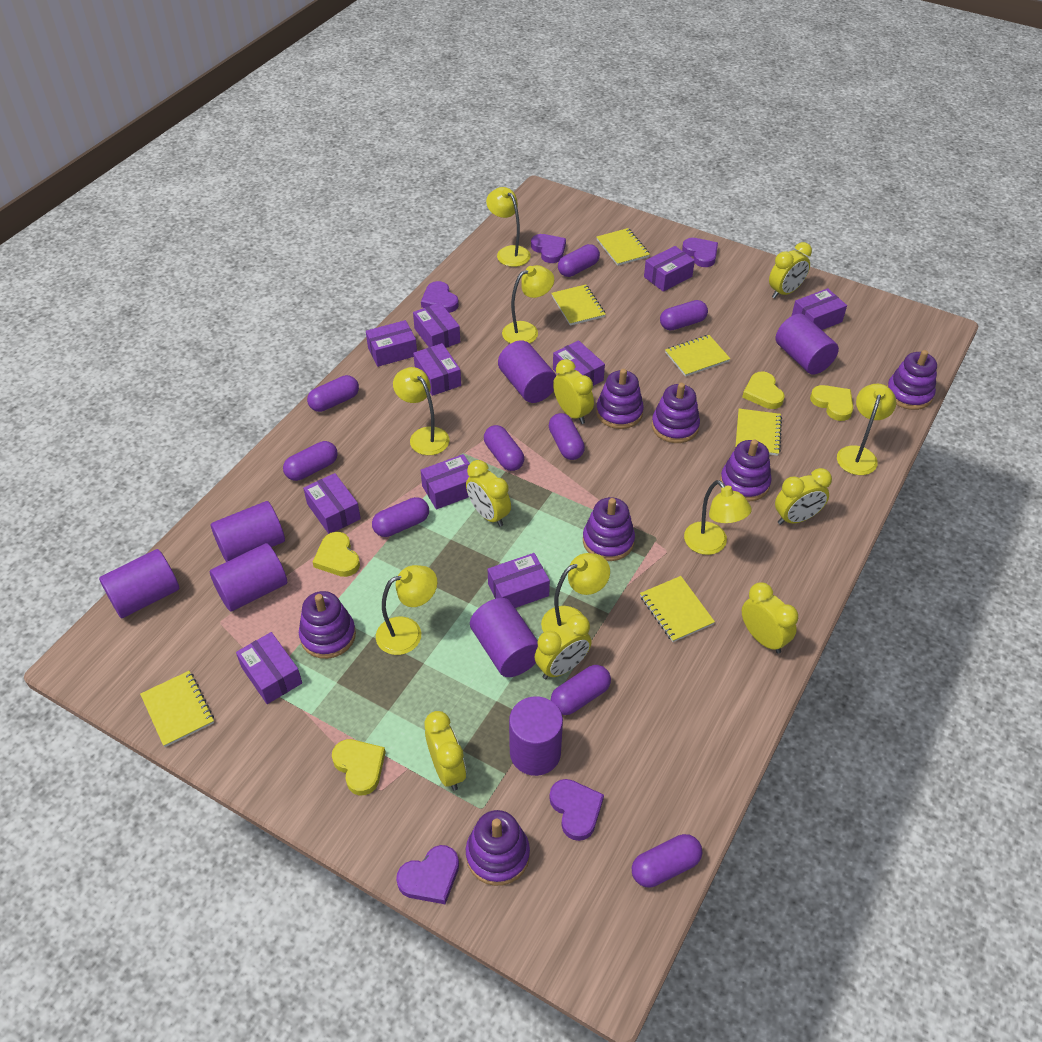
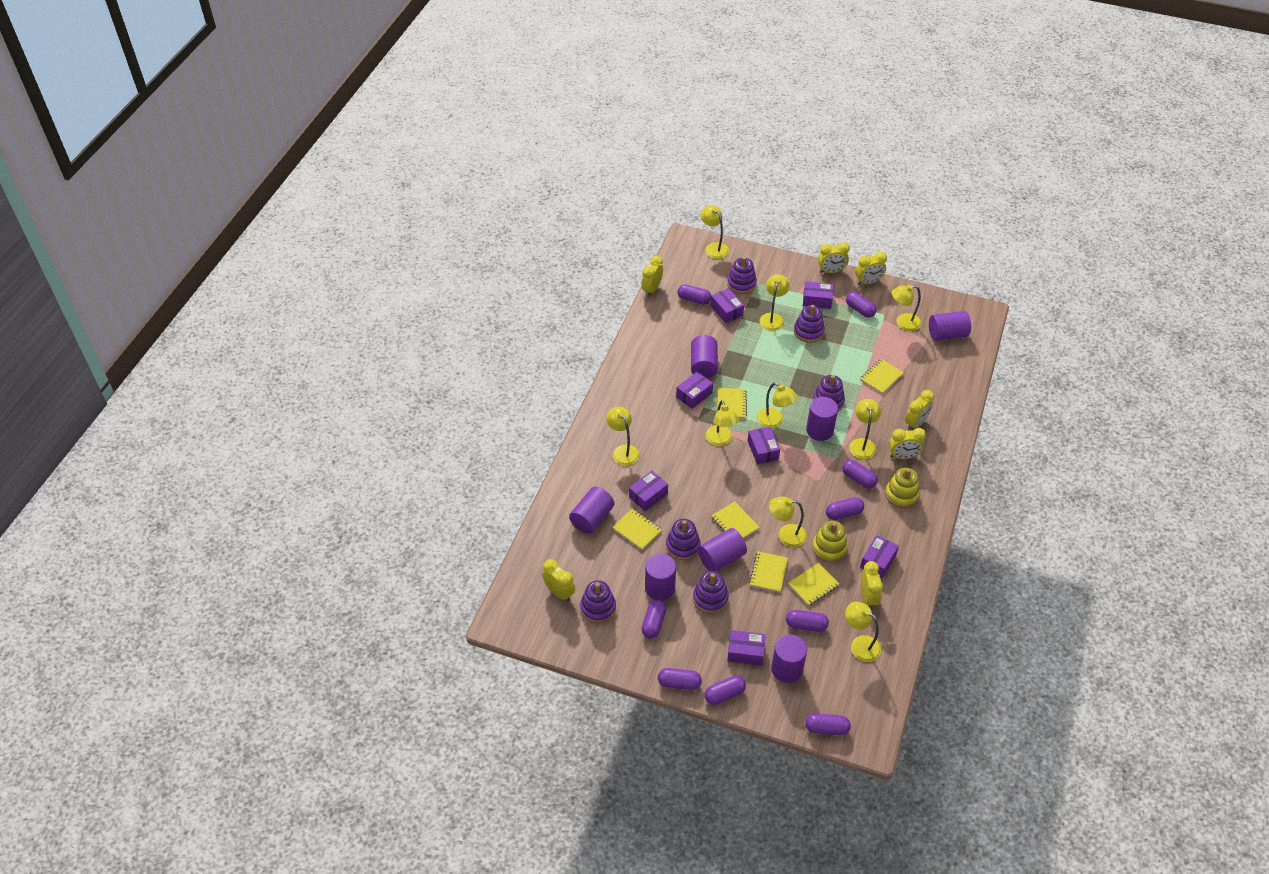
purple box: [236,632,302,704] [303,473,361,534] [366,320,417,367] [413,302,460,348] [413,343,461,396] [420,454,470,509] [488,553,550,608] [553,340,605,386] [644,246,695,292] [792,288,847,330] = 10 -> [629,471,668,511] [676,372,713,409] [711,288,744,323] [727,630,766,666] [748,427,780,464] [803,281,833,309] [860,535,899,578] = 7
purple heart: [396,845,459,904] [421,281,459,313] [531,234,566,263] [549,779,604,841] [682,238,718,267] = 5 -> none = 0
purple stacking toy: [299,591,356,659] [466,810,530,886] [583,497,635,561] [596,369,644,429] [652,383,700,443] [720,440,772,502] [887,350,937,410] = 7 -> [580,580,616,623] [666,519,701,560] [693,571,729,614] [727,257,757,294] [794,305,825,343] [813,375,845,411] = 6
yellow heart: [313,532,360,577] [332,739,386,795] [742,371,785,409] [810,385,853,421] = 4 -> none = 0
yellow lamp: [376,565,437,655] [393,367,449,455] [486,187,531,267] [502,265,554,344] [541,553,610,632] [684,480,752,555] [837,384,896,475] = 7 -> [606,406,640,466] [701,205,729,259] [706,400,739,446] [757,382,797,428] [759,274,790,331] [769,497,807,547] [845,602,881,662] [849,399,881,459] [892,285,921,331] = 9
yellow stacking toy: none = 0 -> [812,521,848,562] [885,468,920,508] = 2

